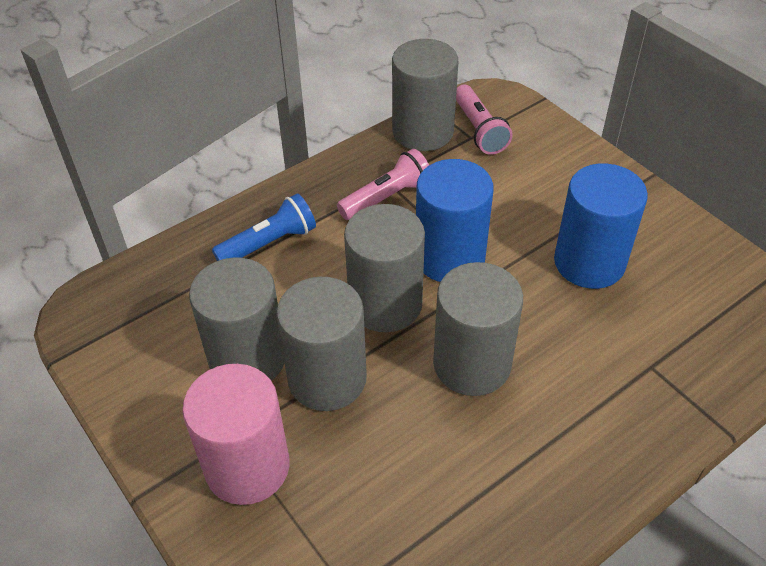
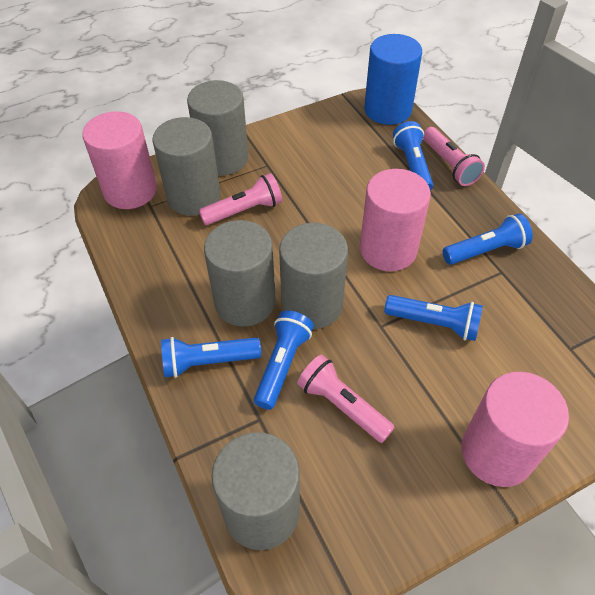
blue cylinder: [416,159,494,282] [554,164,648,289] = 2 -> [364,34,422,125] = 1
blue flashlight: [212,193,316,261] = 1 -> [161,337,261,378] [254,310,314,410] [384,295,483,341] [393,121,433,191] [442,213,533,265] = 5
pink cylinder: [182,364,289,505] = 1 -> [82,111,157,209] [360,169,431,271] [461,372,569,487] = 3
pink flashlight: [337,149,429,220] [456,84,513,155] = 2 -> [199,173,282,225] [297,355,395,443] [423,127,485,186] = 3

